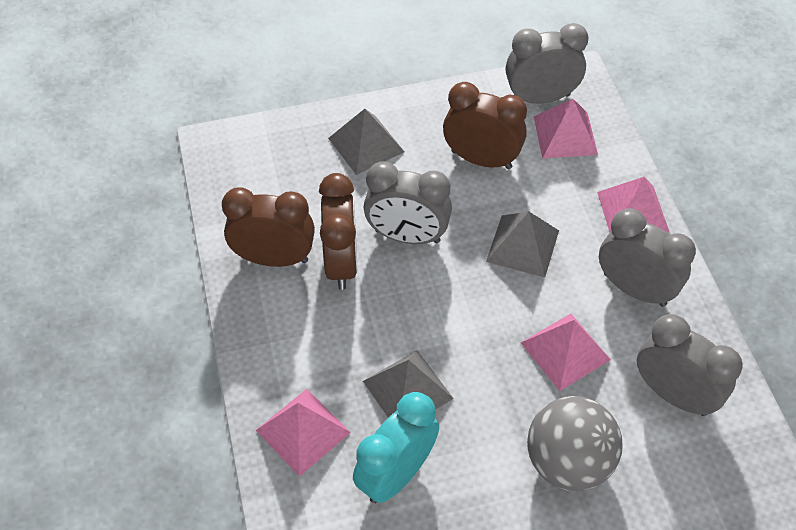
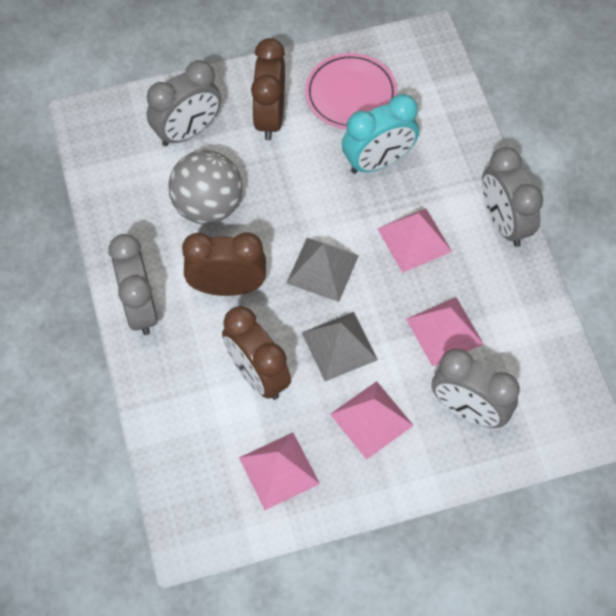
grey pyramid: [328,109,404,175] [363,350,454,417] [486,212,559,278] = 3 -> [286,238,359,302] [302,312,378,381] = 2
pink plate: none = 0 -> [305,53,398,129] = 1

